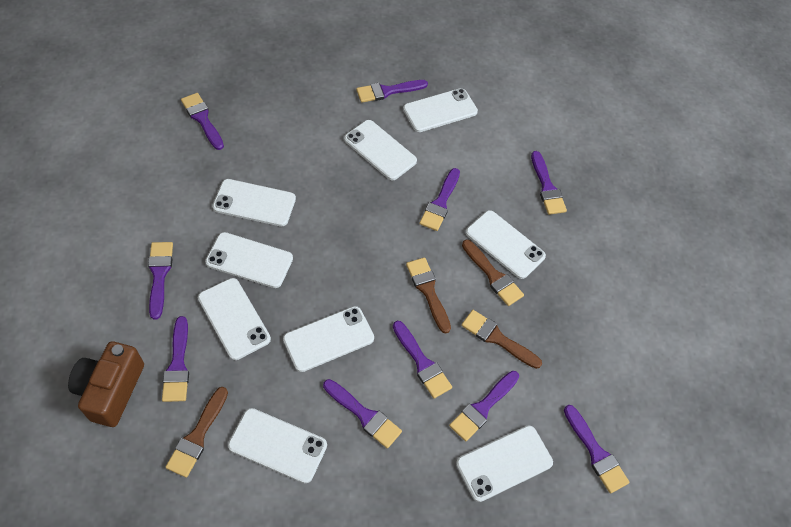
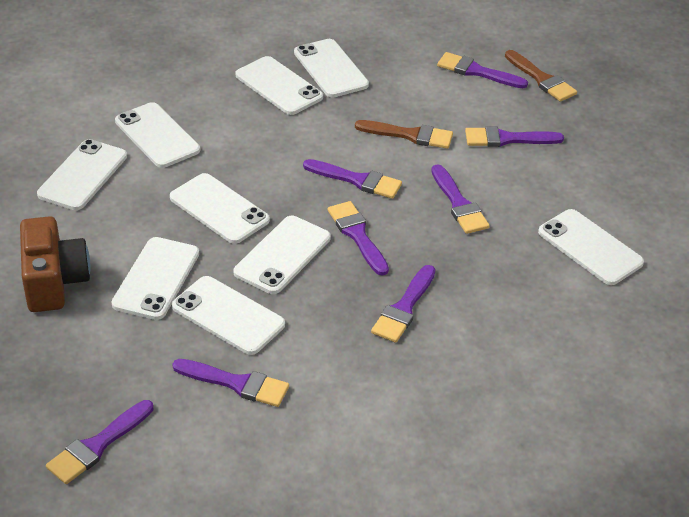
brown brush: [165,387,228,478] [406,257,451,334] [461,310,542,369] [462,240,524,306] = 4 -> [355,120,453,149] [505,50,577,102] = 2
purple brush: [148,242,173,320] [162,316,189,402] [181,93,224,150] [323,379,402,449] [356,80,428,103] [393,321,452,398] [419,168,460,231] [449,371,519,441] [531,151,567,215] [564,405,630,494] = 10 -> [46,400,154,484] [172,359,289,407] [303,159,402,199] [328,201,389,276] [371,265,436,343] [431,164,490,234] [437,52,528,88] [465,126,564,147] = 8

